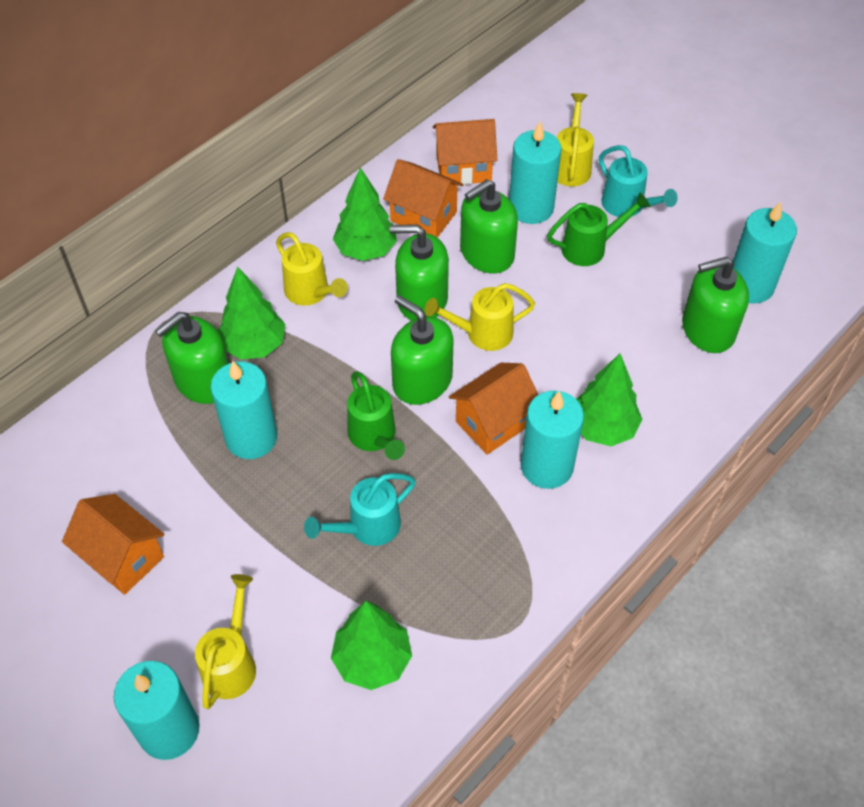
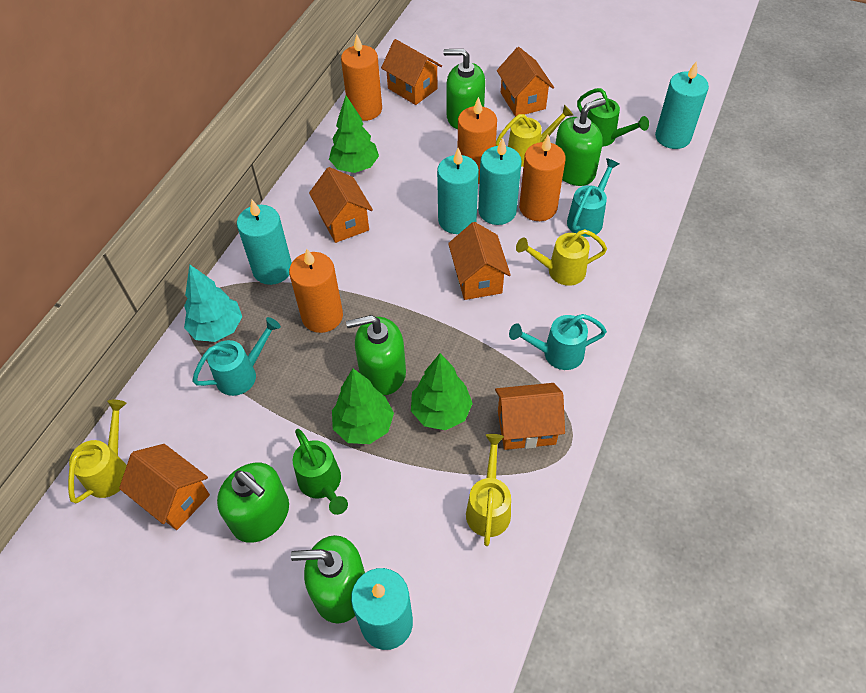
green tree: [218,267,285,359] [331,601,412,690] [333,168,397,261] [576,354,642,446] = 4 -> [329,96,379,173] [332,369,394,444] [411,353,473,430] = 3
orange candle: none = 0 -> [289,249,343,333] [341,34,382,121] [458,97,497,184] [519,135,566,221] = 4
orange house: [62,494,165,595] [383,159,464,238] [433,119,497,185] [449,363,538,455] = 4 -> [119,444,210,530] [309,167,373,243] [381,39,442,105] [448,222,511,300] [495,383,565,450] [497,47,554,117] = 6
turquoise tree: none = 0 -> [184,265,242,342] = 1
turquoise watering can: [304,473,416,546] [599,145,678,217] = 2 -> [192,317,281,396] [509,314,607,370] [567,158,619,237] = 3

